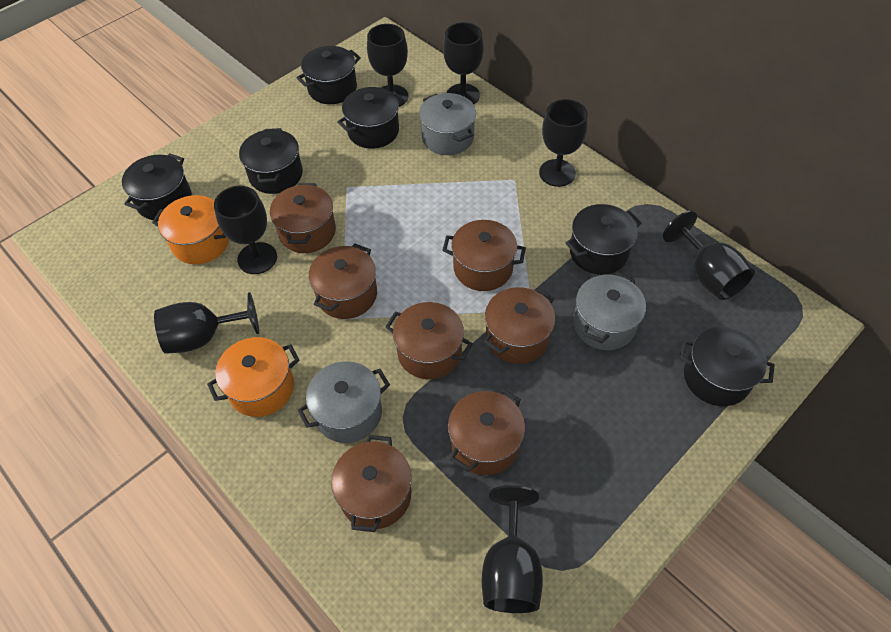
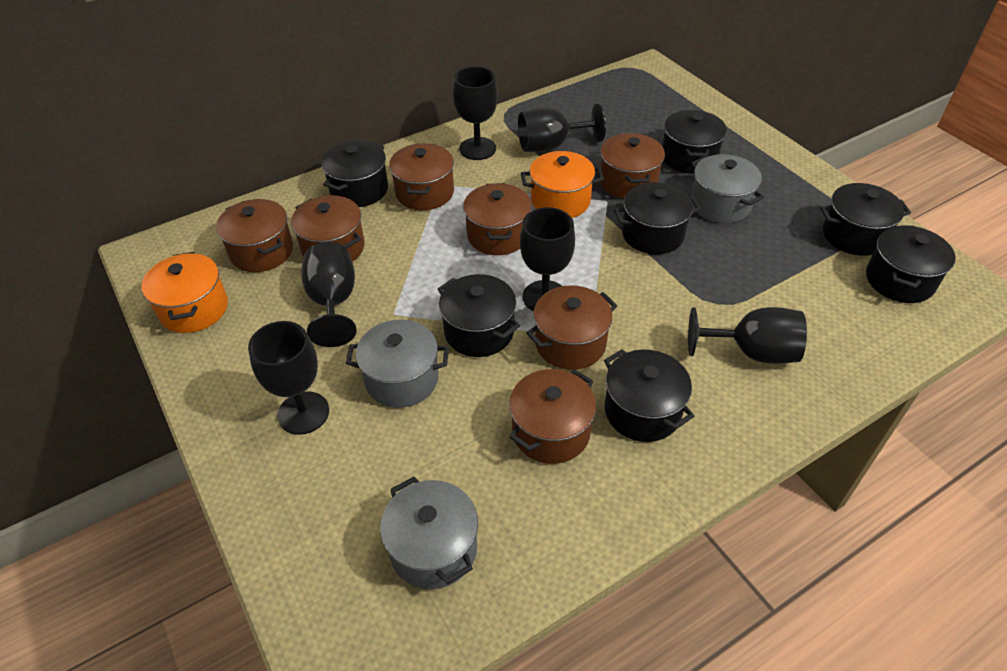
black goblet: [154,292,259,354] [214,186,277,274] [367,24,408,107] [443,22,484,104] [482,485,543,613] [539,99,588,187] [663,211,755,300] = 7 -> [248,321,329,435] [301,242,357,347] [453,66,498,160] [518,103,606,152] [520,207,575,311] [688,307,807,364] = 6
black pot: [122,153,192,220] [239,128,303,194] [296,46,361,104] [337,87,404,149] [566,204,641,275] [680,327,775,406] = 6 -> [321,141,388,207] [438,274,520,357] [604,349,694,442] [614,182,701,254] [662,110,727,174] [820,183,911,256] [866,225,955,303] = 7

